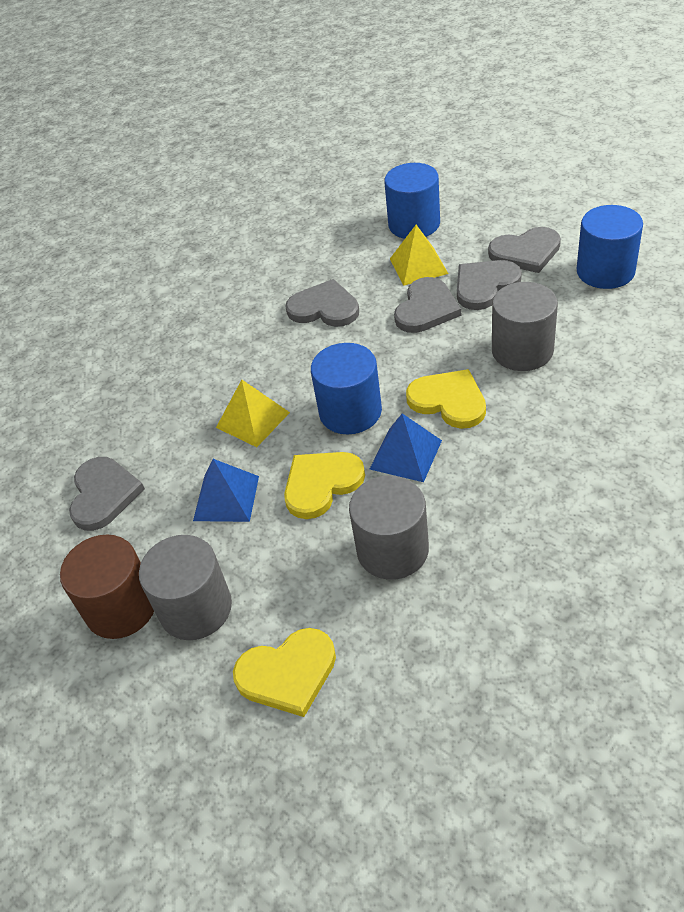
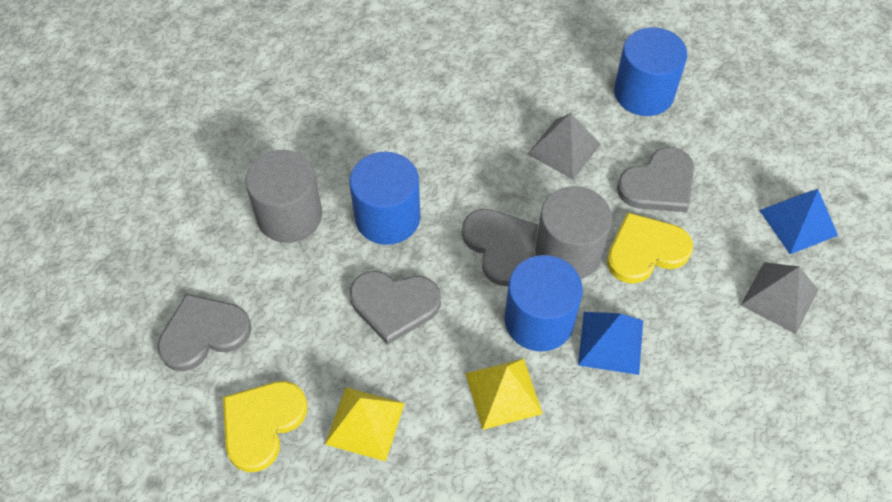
brown cylinder: [60,535,154,639] = 1 -> none = 0
grey cylinder: [139,535,232,640] [349,476,429,580] [492,282,558,371] = 3 -> [245,150,322,243] [535,186,612,279] = 2
grey heart: [69,457,145,531] [285,279,359,327] [394,277,461,333] [457,260,522,310] [488,227,561,273] = 5 -> [157,294,252,371] [350,271,441,345] [462,209,538,286] [617,147,694,212] = 4
grey pyramid: none = 0 -> [528,113,601,180] [741,262,818,334] = 2
yellow heart: [233,628,336,717] [284,452,365,519] [406,369,486,429] = 3 -> [223,381,307,472] [607,212,693,284] = 2

